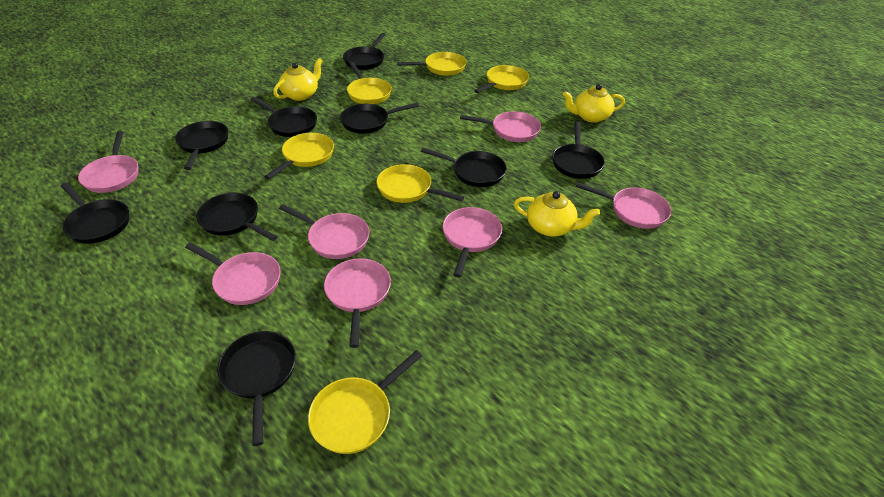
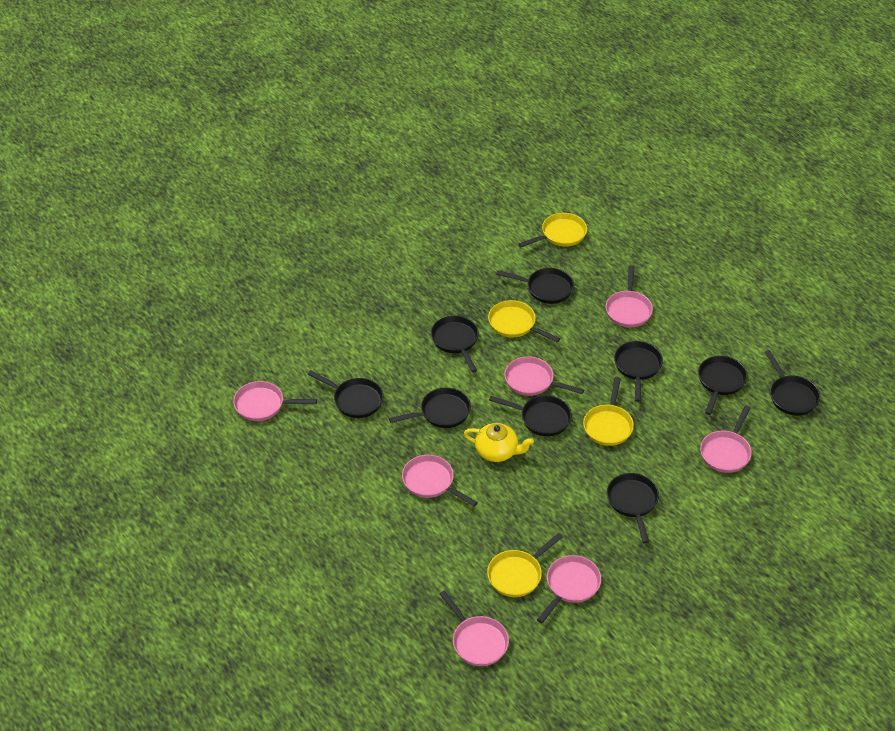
yellow pan: [264,133,334,180] [308,350,422,454] [347,62,392,104] [376,164,464,203] [397,52,466,76] [474,65,529,93] = 6 -> [487,533,563,597] [488,300,560,343] [518,213,587,247] [583,377,634,446] = 4
yellow teapot: [273,58,323,101] [514,191,600,237] [563,84,625,123] = 3 -> [464,423,534,462] = 1

